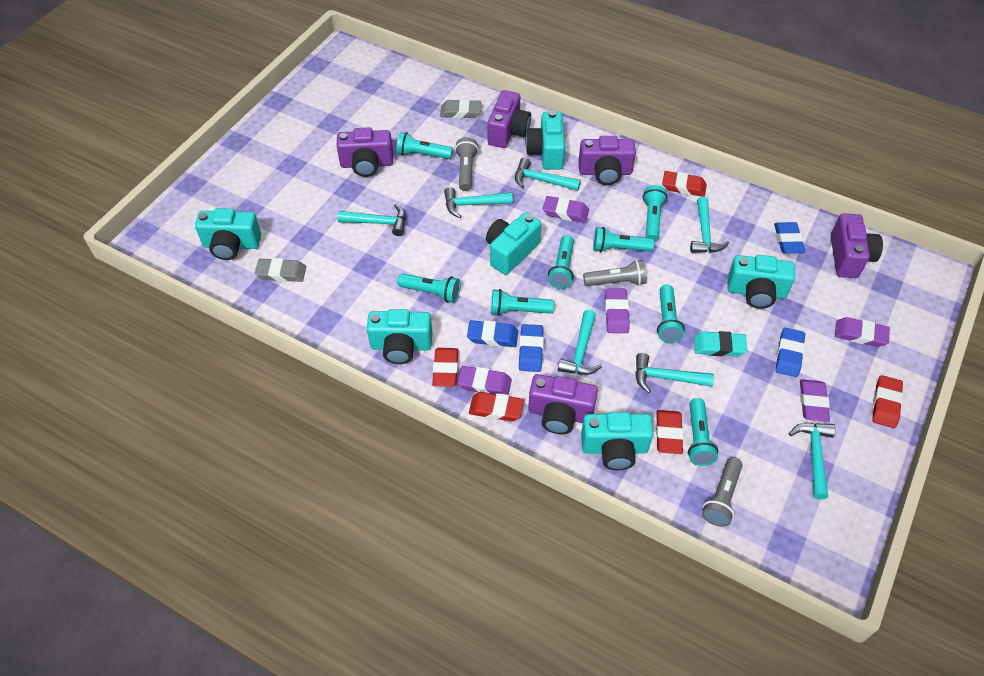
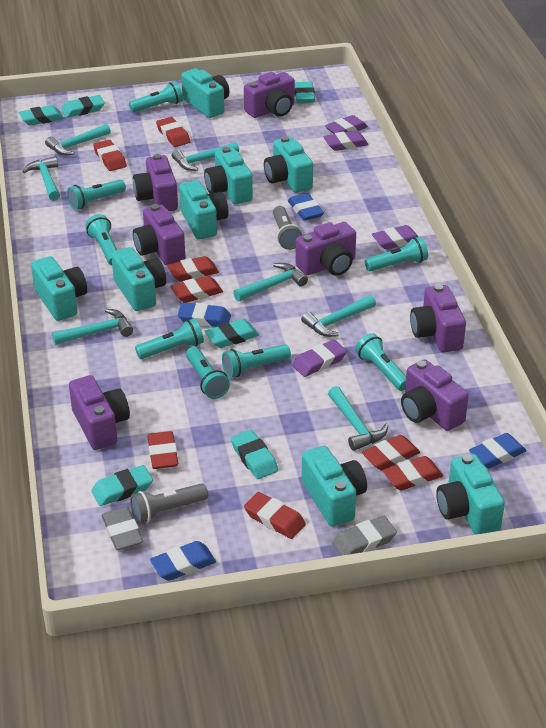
grey flashlight: [455,137,479,191] [583,260,647,286] [702,457,743,527] = 3 -> [130,483,208,524] [273,206,302,250] = 2
purple camera: [336,127,393,177] [487,90,531,148] [528,374,598,434] [578,136,636,185] [831,213,883,278] = 5 -> [69,375,130,450] [133,154,178,211] [133,204,185,265] [244,72,295,118] [296,222,356,276] [401,359,469,431] [410,284,466,352] = 7
purple eraser: [458,366,512,395] [543,196,589,223] [605,288,630,333] [800,379,830,422] [835,317,890,347] = 5 -> [292,340,347,377] [323,131,369,151] [325,115,368,134] [372,225,419,250] = 4
red eraser: [432,348,458,387] [469,392,524,421] [656,410,684,454] [662,171,707,197] [872,375,903,428] = 5 -> [93,140,127,171] [148,431,178,469] [156,117,190,147] [167,256,219,281] [170,276,223,303] [244,492,306,539] [362,435,420,470] [383,456,443,490] = 8
turquoise camera: [195,208,261,260] [367,309,432,364] [486,212,542,275] [525,110,565,170] [581,412,653,470] [728,255,795,309] = 6 -> [31,256,87,321] [111,247,166,311] [179,180,228,240] [181,68,230,118] [204,147,253,204] [264,136,313,193] [302,446,367,527] [436,454,505,535] = 8
turquoise eraser: [694,331,747,356] = 1 -> [19,105,64,126] [61,95,105,118] [91,465,153,506] [204,319,259,348] [231,430,278,479] [295,82,315,103] = 6

